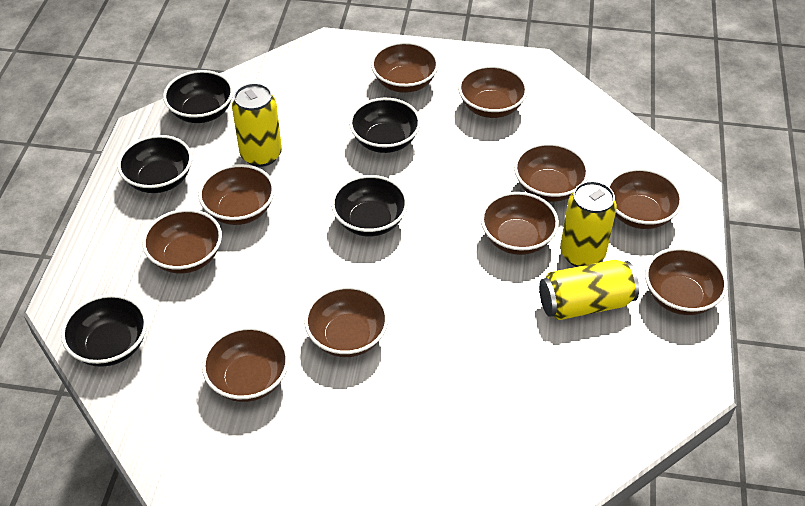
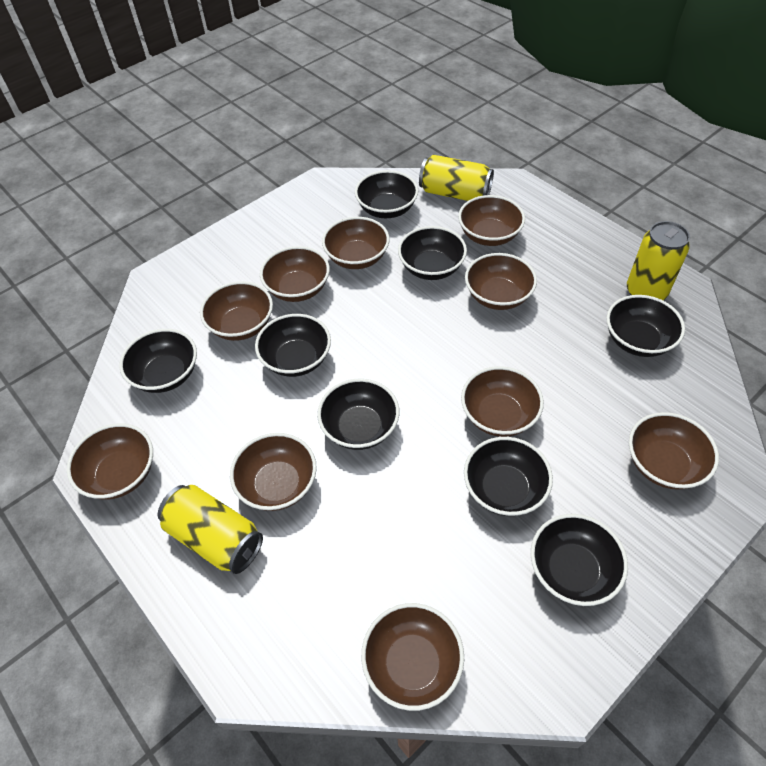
black bowl: [61,294,147,367] [117,135,192,193] [163,70,233,123] [331,175,408,237] [349,98,421,153] = 5 -> [119,329,197,393] [255,314,331,377] [317,379,400,450] [355,170,418,218] [398,226,467,280] [464,437,553,516] [531,514,628,606] [606,295,685,357] = 8

